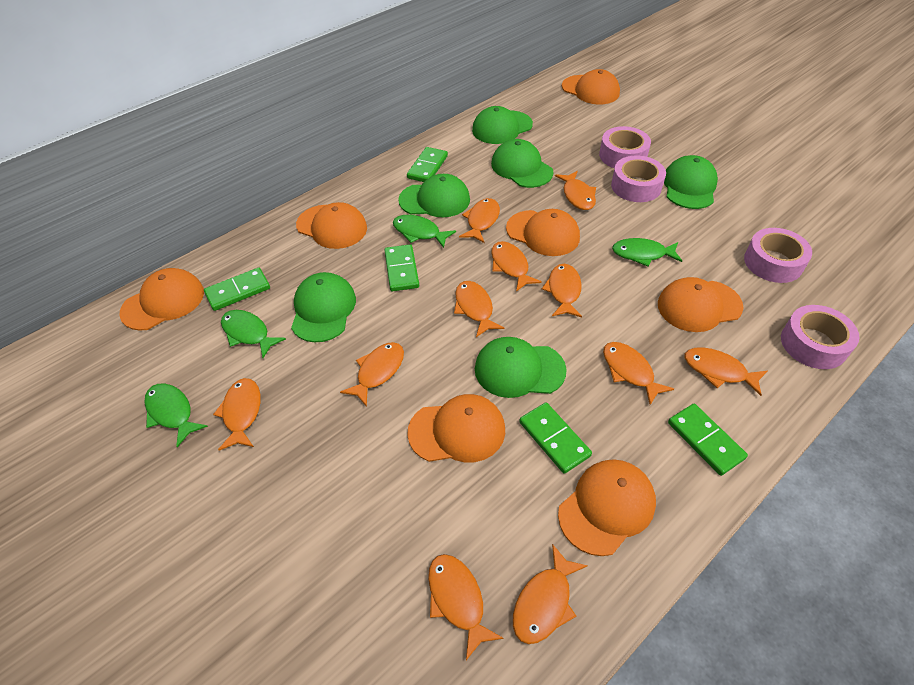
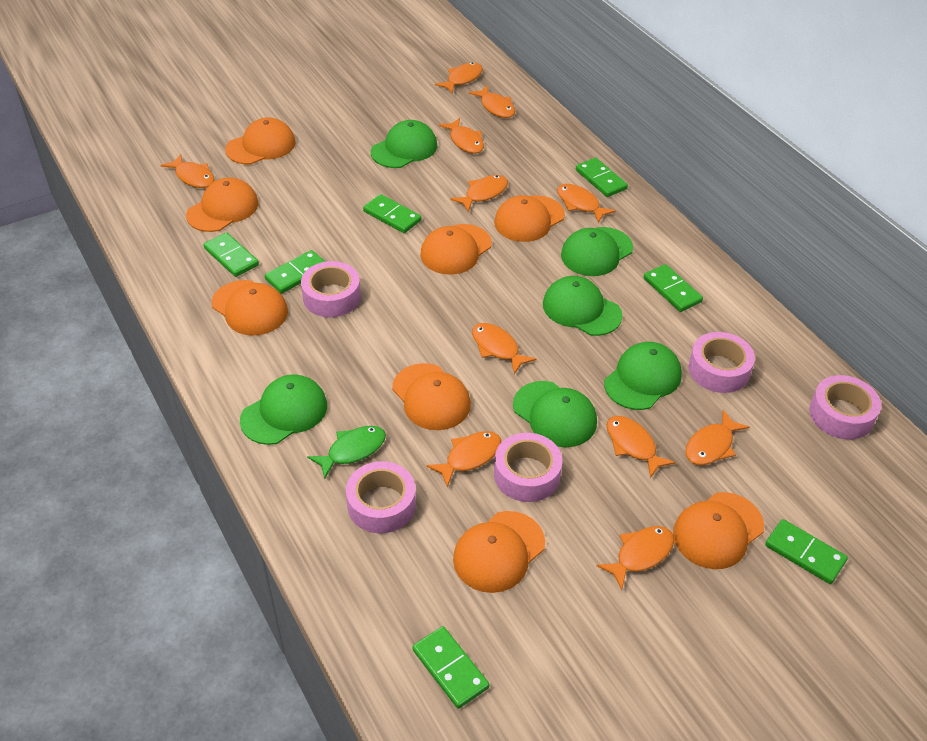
green domino: [204,268,270,311] [384,244,419,291] [407,147,448,182] [519,402,592,474] [668,404,748,476] = 5 -> [203,232,259,277] [265,250,326,294] [363,194,422,233] [412,626,490,709] [576,158,628,197] [643,264,703,312] [765,519,848,584] = 7
green fish: [144,383,208,447] [221,310,286,358] [393,215,456,248] [612,238,682,266] = 4 -> [307,426,386,479] = 1
orange cap: [119,268,204,331] [296,202,367,249] [407,394,505,462] [506,209,580,256] [558,459,656,556] [562,69,620,105] [658,277,744,332] = 7 -> [186,178,258,232] [212,280,288,336] [225,117,296,165] [392,363,471,430] [420,224,492,275] [453,511,545,593] [494,195,565,242] [673,492,764,569] = 8
pink tape: [599,126,651,168] [611,155,666,202] [744,228,812,283] [781,305,860,369] = 4 -> [301,261,361,317] [346,461,416,533] [494,433,563,502] [689,332,755,393] [809,375,881,440] = 5

